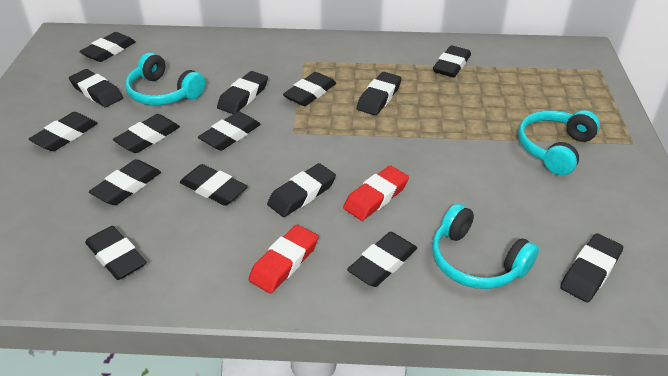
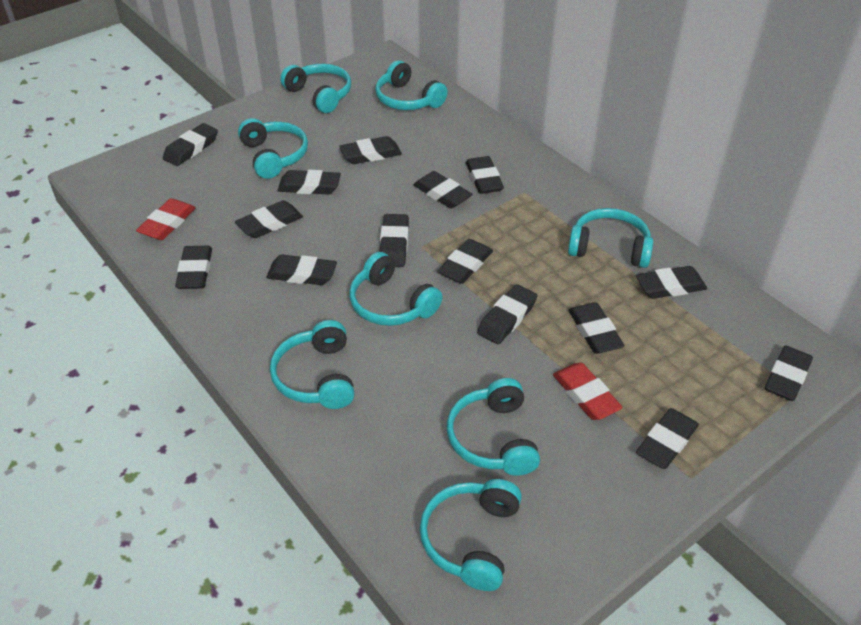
turquoise headphones: [125,53,205,105] [432,204,539,289] [518,110,600,176] = 3 -> [238,118,308,179] [270,320,355,409] [280,64,351,113] [349,252,442,326] [375,60,448,110] [419,479,522,591] [447,378,540,476] [568,208,653,268] = 8

